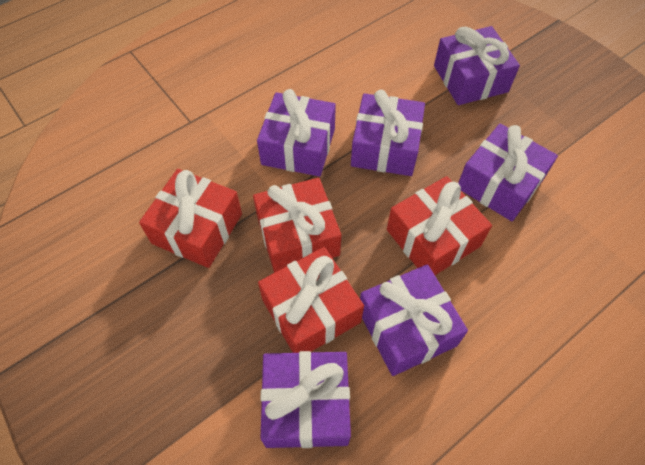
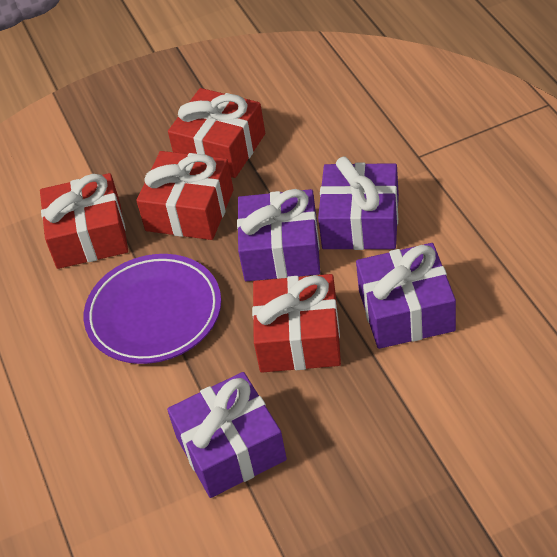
purple gift: [257,89,336,177] [261,351,351,448] [351,90,425,176] [360,264,468,376] [434,26,520,105] [458,124,558,221] = 6 -> [167,372,287,498] [237,189,320,281] [318,156,399,250] [356,243,456,349] = 4
purple plate: none = 0 -> [84,254,221,364] = 1

